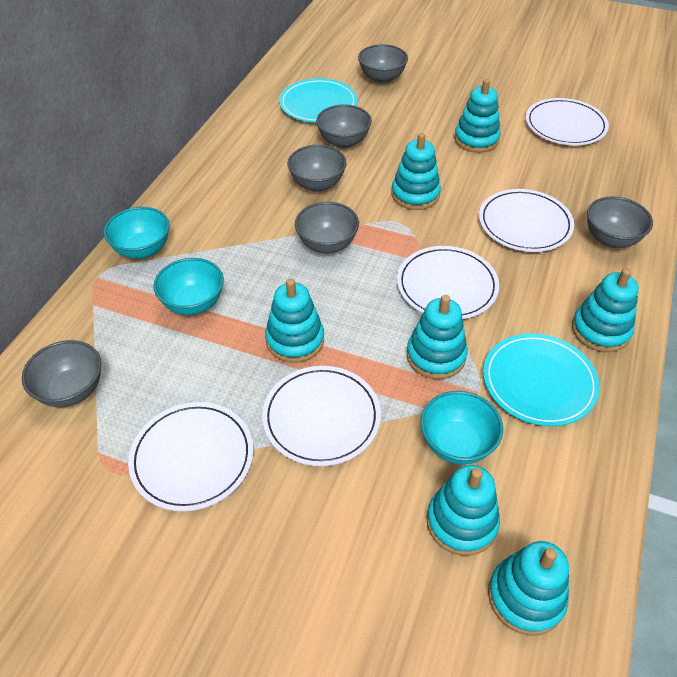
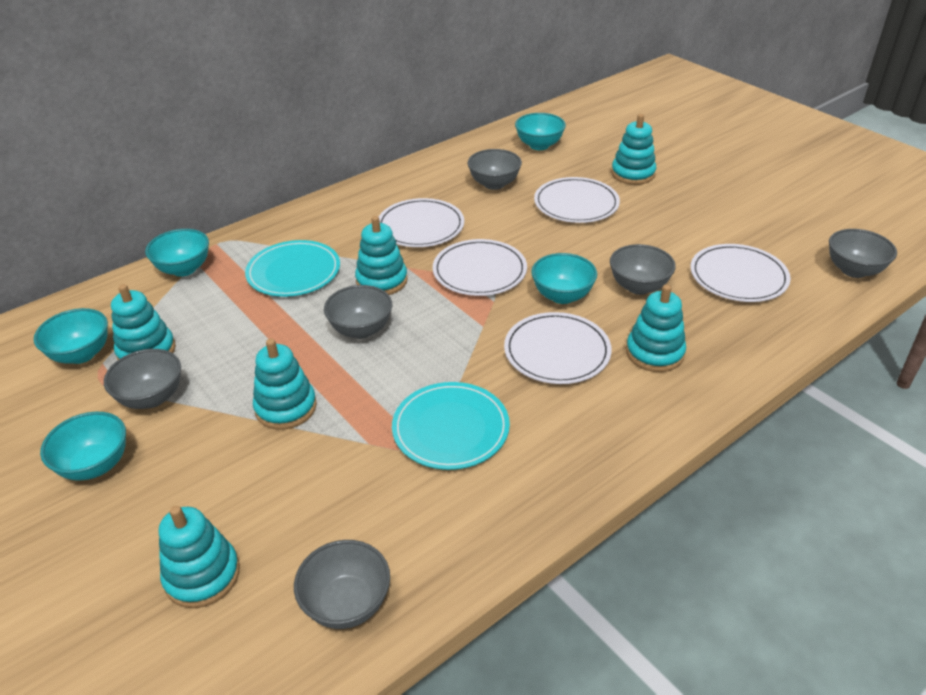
turquoise bowl: [104,207,170,259] [153,258,224,315] [420,391,503,465] = 3 -> [34,308,108,364] [40,412,126,481] [145,229,209,277] [515,113,566,150] [531,253,597,304] = 5
turquoise stacking toy: [265,279,324,363] [391,133,441,210] [406,295,468,379] [426,465,500,556] [454,79,501,153] [488,541,569,636] [572,268,639,352] = 7 -> [111,284,176,360] [159,506,240,608] [253,339,317,430] [355,216,408,295] [611,114,656,185] [626,284,686,372] = 6

